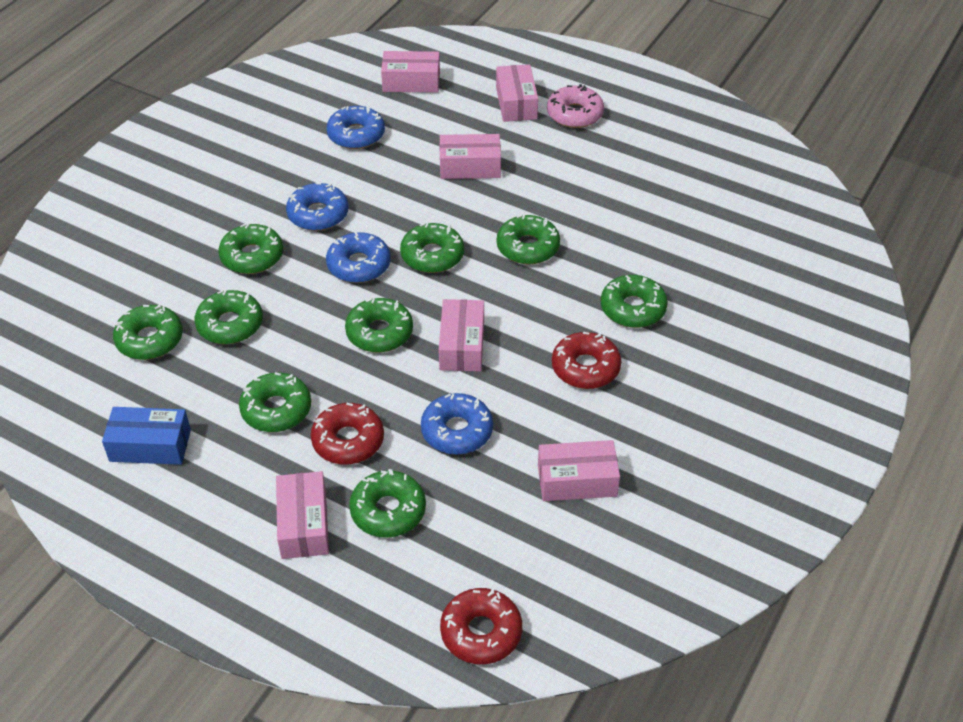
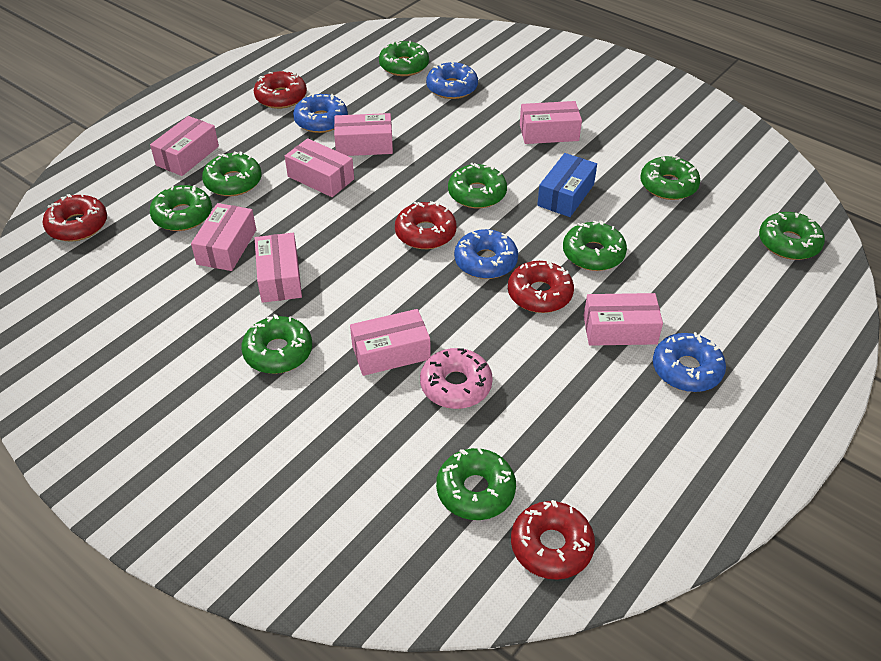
pink box: [276,471,329,559] [381,51,440,93] [439,134,501,179] [439,299,484,372] [496,64,538,122] [538,440,620,501] = 6 -> [150,116,219,176] [191,203,256,271] [255,233,302,303] [285,138,354,197] [334,113,393,156] [350,309,431,376] [520,101,582,144] [584,293,663,346] = 8
red donut: [311,403,384,464] [440,588,522,664] [552,332,621,389] = 3 -> [43,193,107,241] [254,71,307,109] [395,201,456,249] [508,260,574,313] [511,500,595,580] = 5

